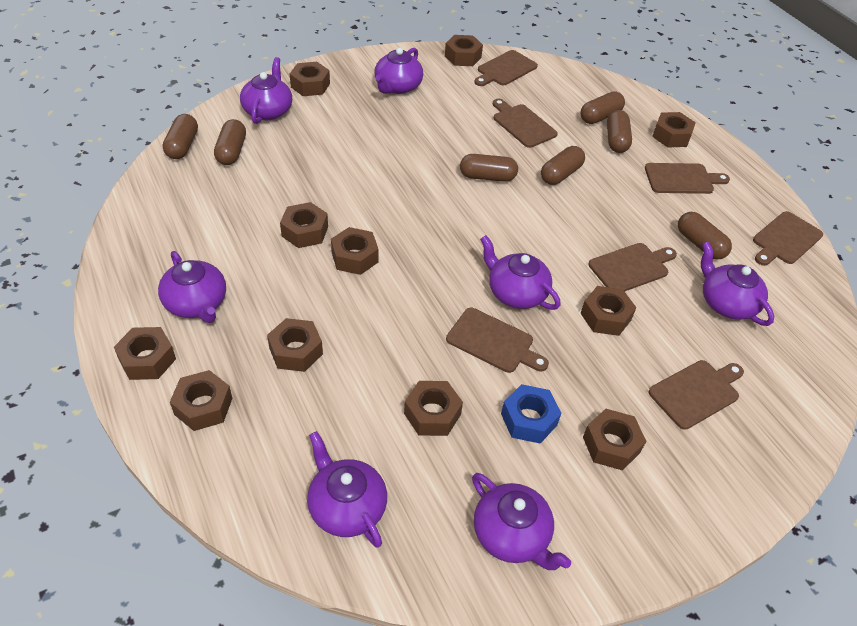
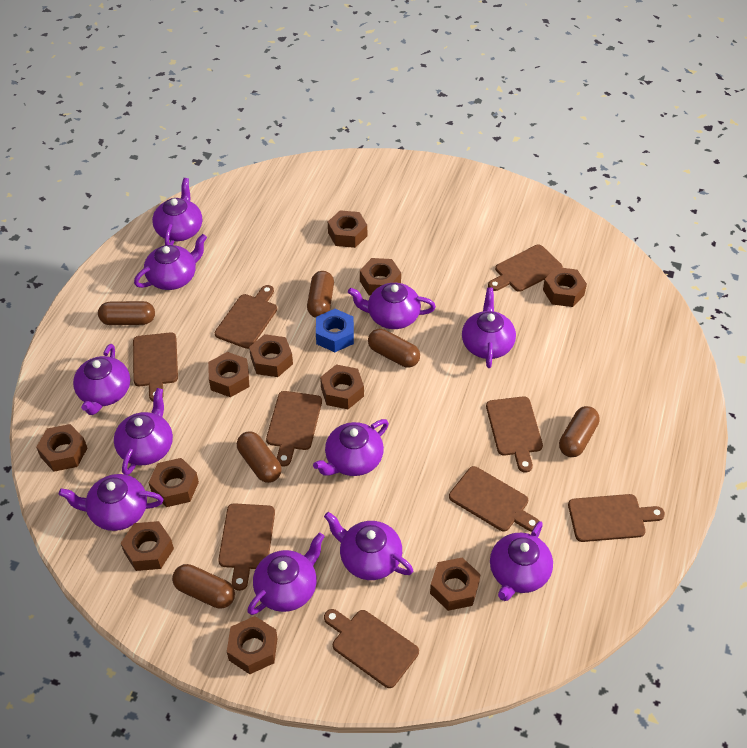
brown capsule: [163,114,198,159] [214,119,246,165] [460,154,518,182] [541,146,585,185] [581,91,625,124] [607,110,632,153] [678,212,732,260] = 7 -> [98,301,155,325] [172,564,235,609] [237,431,282,483] [307,271,334,318] [368,329,420,367] [559,406,600,457] = 6
brown cutting board: [446,308,549,373] [474,50,538,86] [493,99,558,148] [588,243,677,291] [645,163,730,194] [649,360,744,430] [753,211,823,266] = 7 -> [133,332,178,401] [215,285,277,349] [218,503,275,591] [266,391,322,466] [324,609,419,688] [449,466,539,532] [486,396,543,473] [488,245,563,292] [568,494,665,542] = 9
purple teapot: [158,251,226,323] [240,57,292,124] [307,431,387,548] [374,48,423,94] [472,473,571,570] [480,235,561,310] [701,242,774,326] = 7 -> [59,474,163,531] [73,344,130,415] [114,388,173,475] [134,234,207,290] [152,178,202,245] [247,532,325,615] [313,419,389,476] [324,512,413,580] [348,283,436,329] [462,288,516,368] [490,521,553,601] = 11

